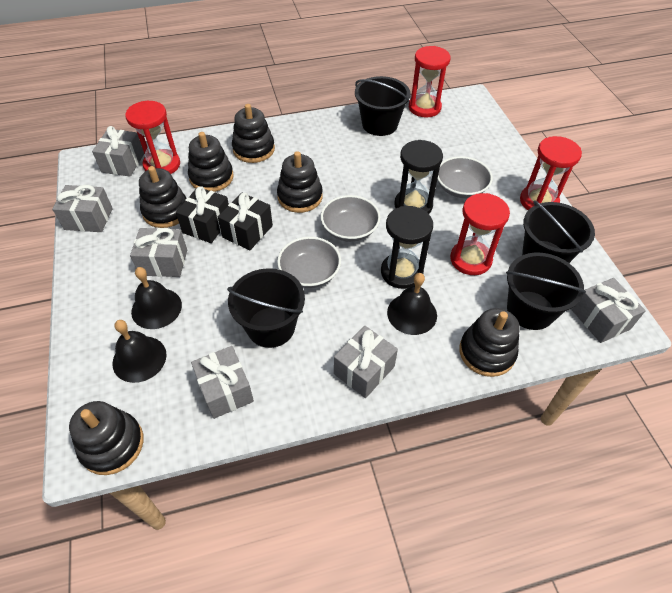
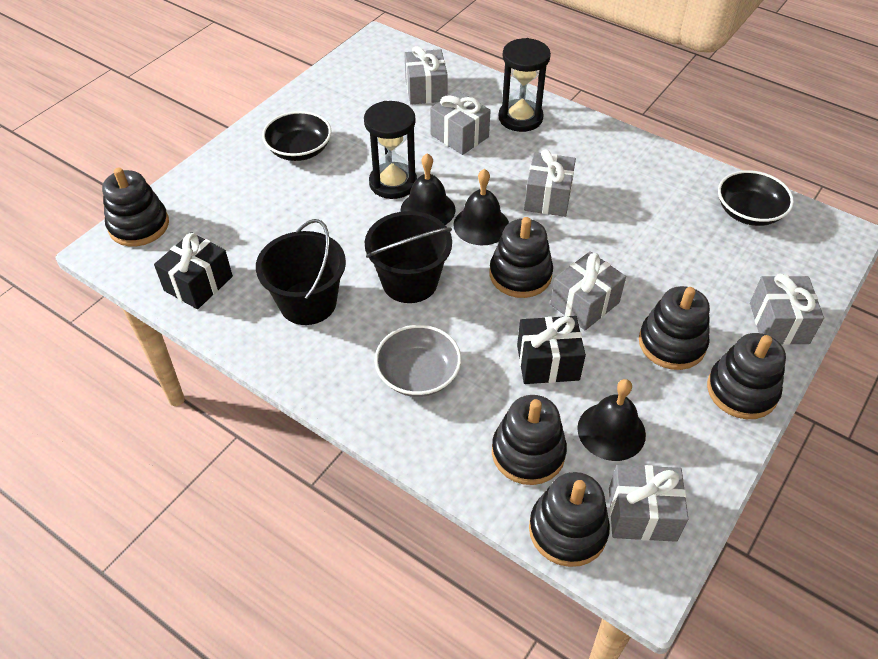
black bowl: none = 0 -> [262,111,331,161] [718,170,794,226] = 2
black bucket: [227,268,305,348] [355,76,410,136] [506,252,586,330] [522,200,595,263] = 4 -> [256,219,346,325] [365,211,452,303] = 2
grey bowl: [277,237,341,288] [321,195,380,242] [438,156,493,198] = 3 -> [374,325,461,397] = 1
red hourglass: [125,101,180,174] [409,46,451,118] [450,193,510,275] [520,136,582,210] = 4 -> none = 0

